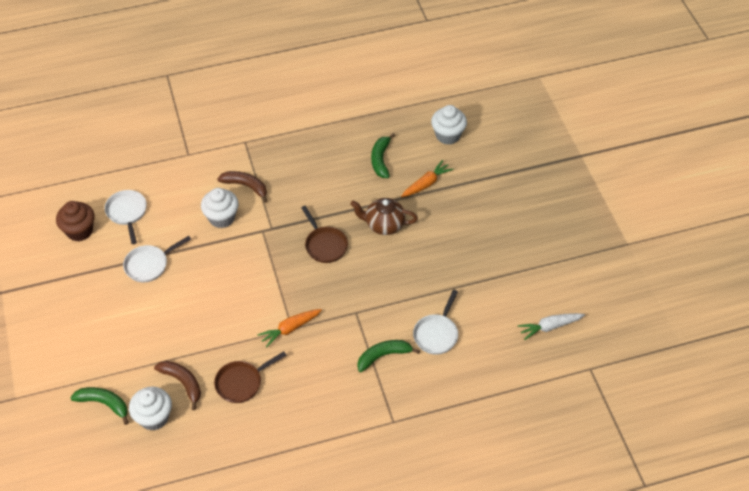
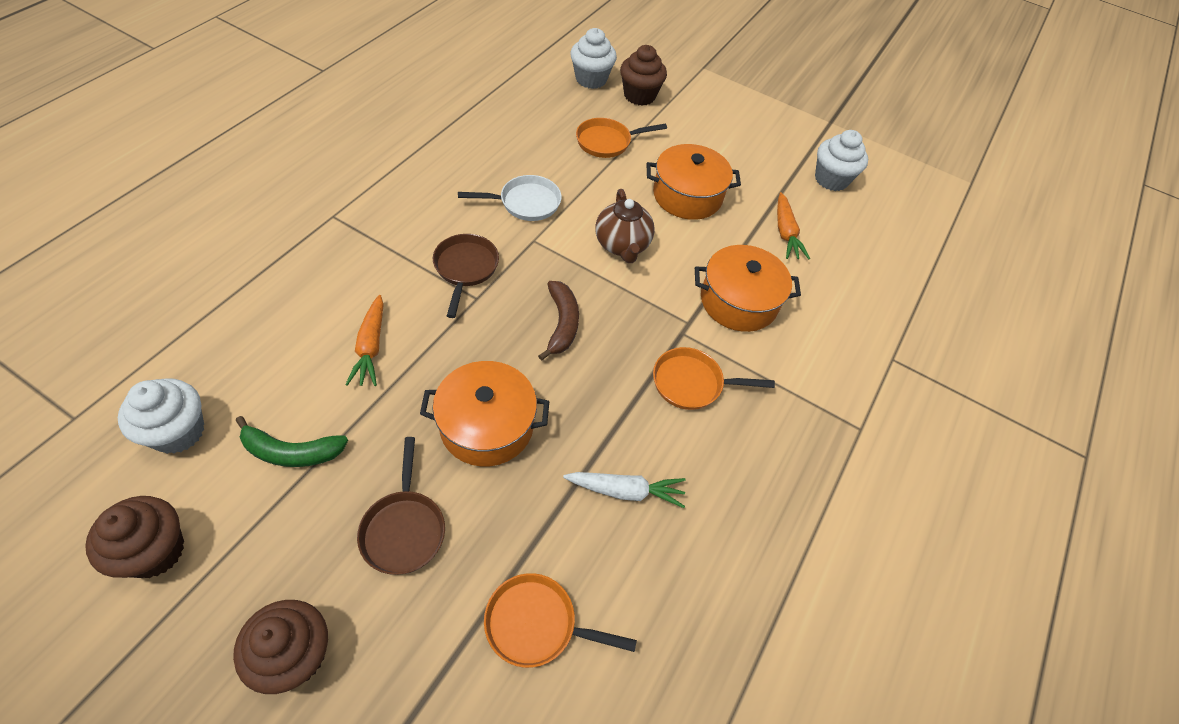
brown banana: [154,361,201,410] [217,171,268,203] = 2 -> [538,281,579,361] = 1
brown cupcake: [56,201,95,241] = 1 -> [85,496,184,578] [233,600,328,694] [620,45,667,106] = 3
green banana: [70,387,129,425] [357,340,420,372] [371,133,395,178] = 3 -> [236,416,348,467] = 1
orange pan: none = 0 -> [484,573,637,668] [576,118,667,158] [653,347,775,410] = 3
orange pot: none = 0 -> [420,361,549,466] [646,144,741,220] [695,245,801,332] = 3
white pan: [105,190,147,244] [123,236,191,282] [413,290,458,355] = 3 -> [458,175,562,221] = 1

